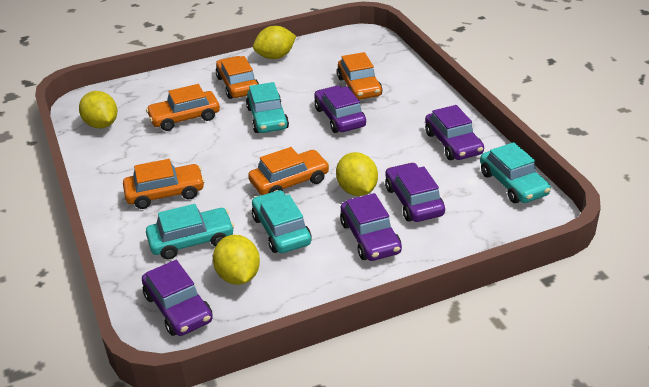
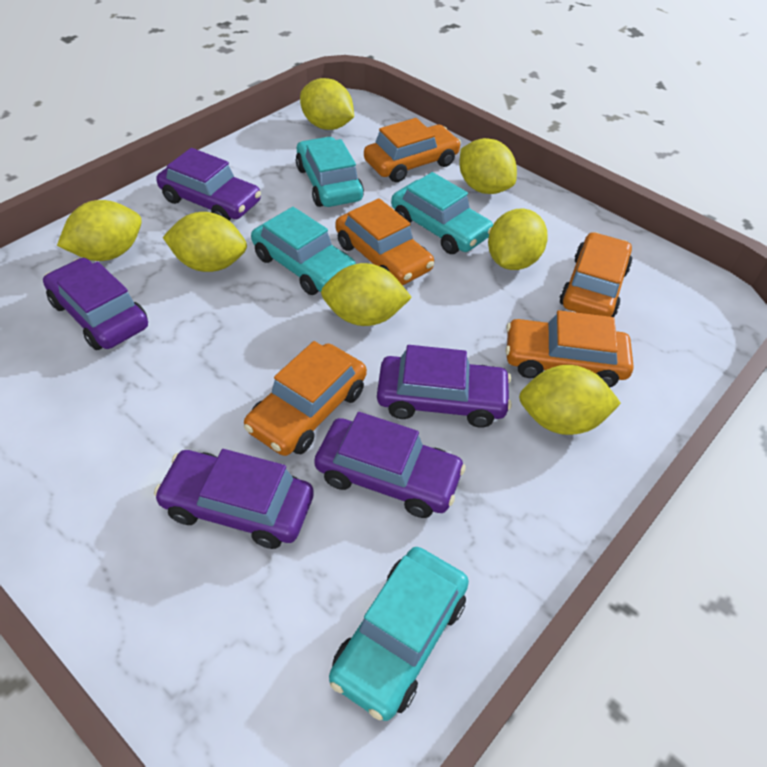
yellow lemon: [79,91,117,128] [213,235,260,285] [253,26,296,59] [336,152,378,196] = 4 -> [57,200,142,261] [163,212,247,272] [300,78,354,130] [321,263,412,326] [459,138,517,194] [488,208,548,270] [519,365,621,435] = 7

